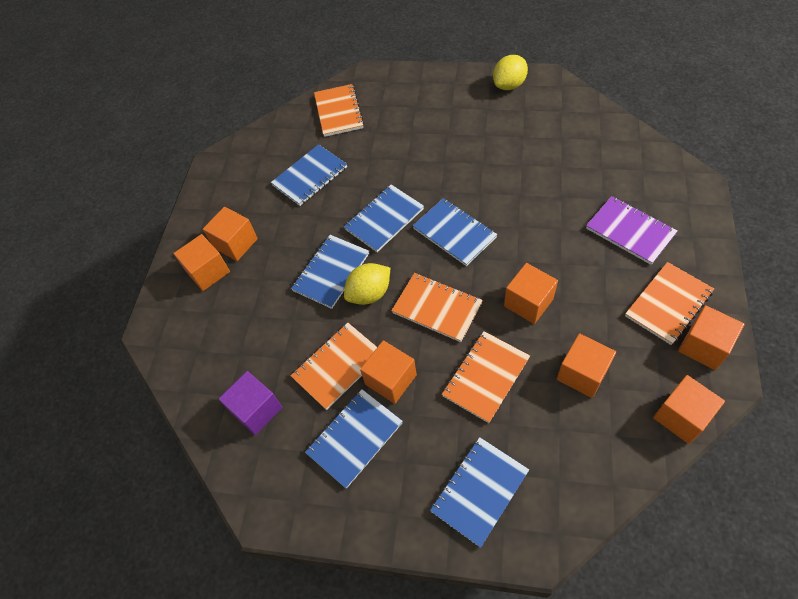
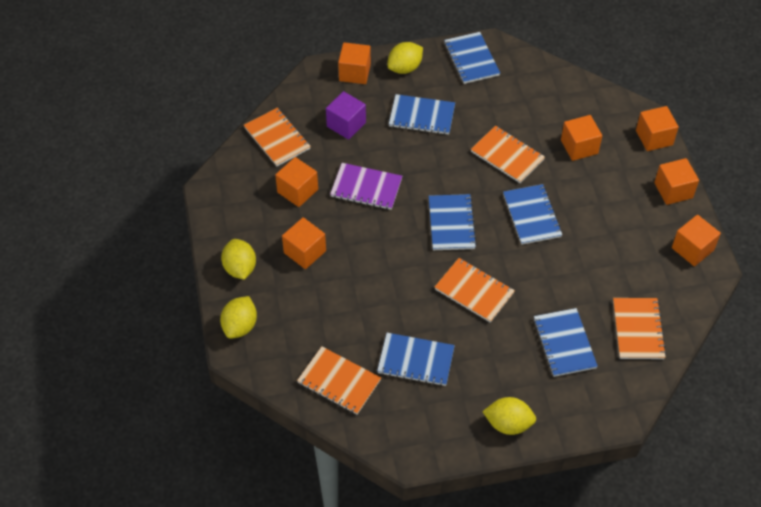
yellow lemon: [344,263,390,305] [493,55,528,90] = 2 -> [220,296,257,339] [221,239,256,280] [387,42,423,74] [482,397,536,435] = 4

